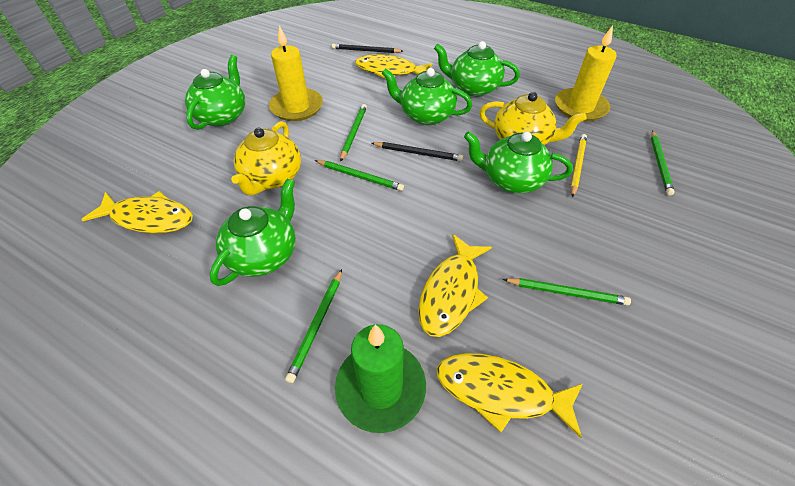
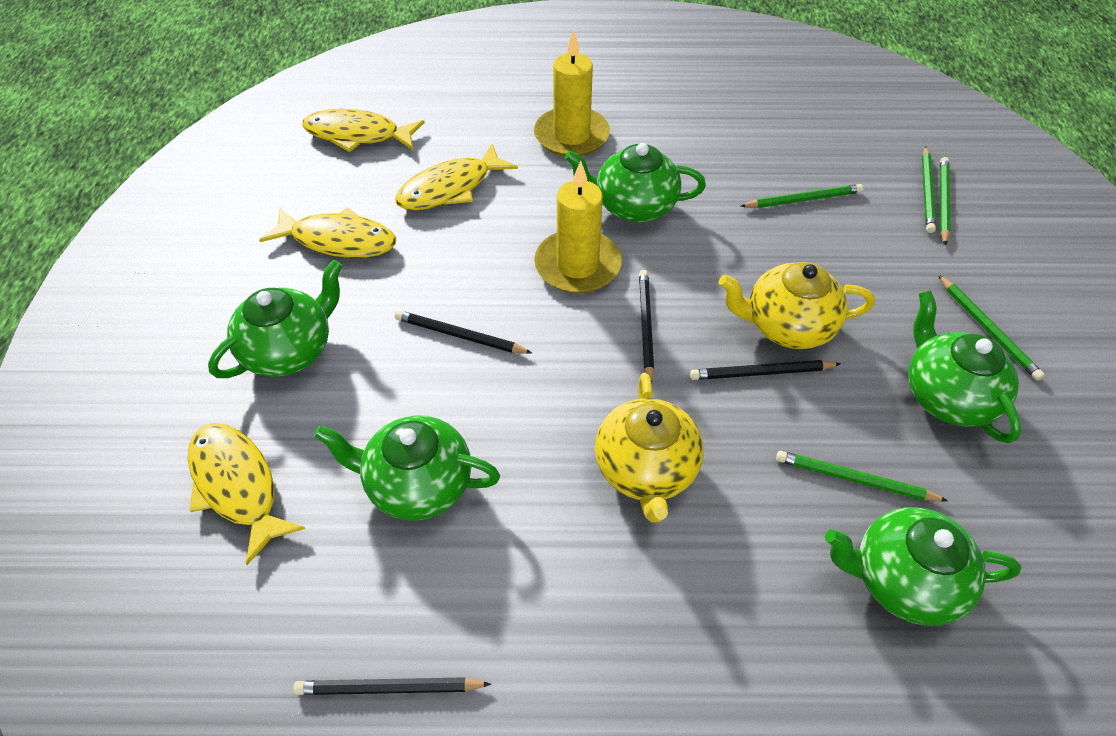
black pencil: [332,44,403,53] [372,142,463,161] = 2 -> [293,677,491,695] [395,310,532,354] [639,270,654,383] [690,360,840,380] = 4
green candle: [335,324,426,433] = 1 -> none = 0
yellow pencil: [570,134,587,197] = 1 -> none = 0

